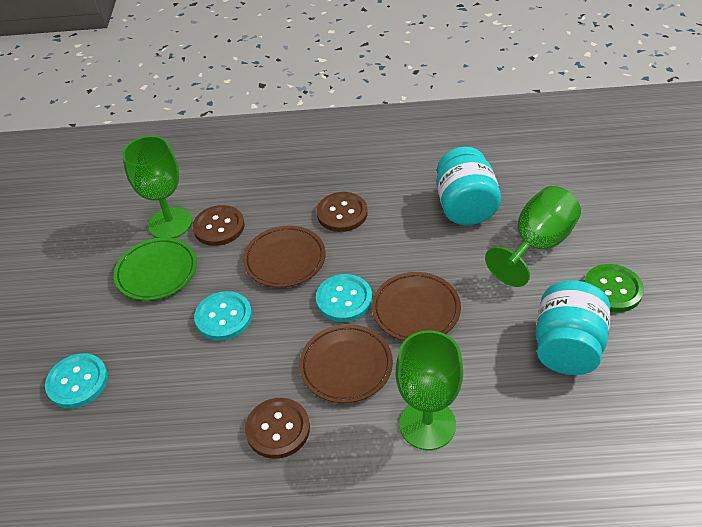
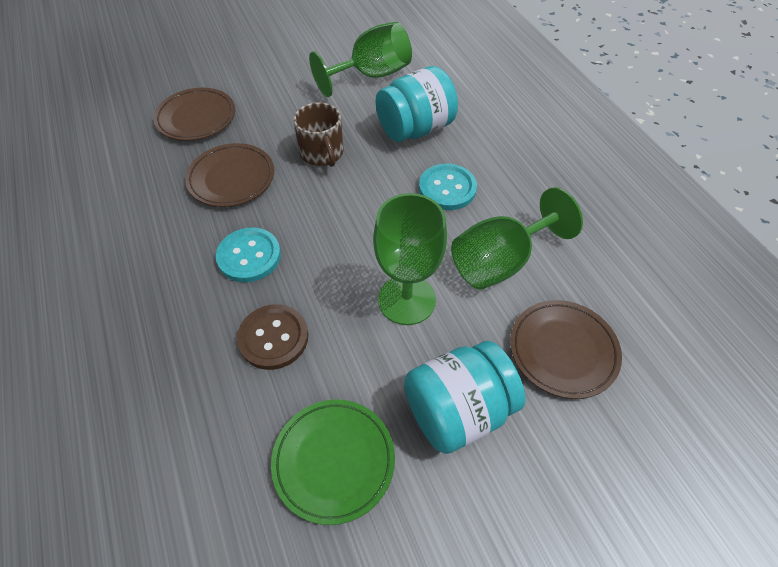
brown button: [193,205,245,246] [245,398,310,459] [316,192,368,232] = 3 -> [237,304,308,370] = 1
brown mug: none = 0 -> [293,102,344,167] = 1
green button: [584,264,644,312] = 1 -> none = 0
turquoise button: [45,353,108,408] [194,291,252,341] [316,274,372,322] = 3 -> [216,228,281,282] [419,163,477,210] = 2

